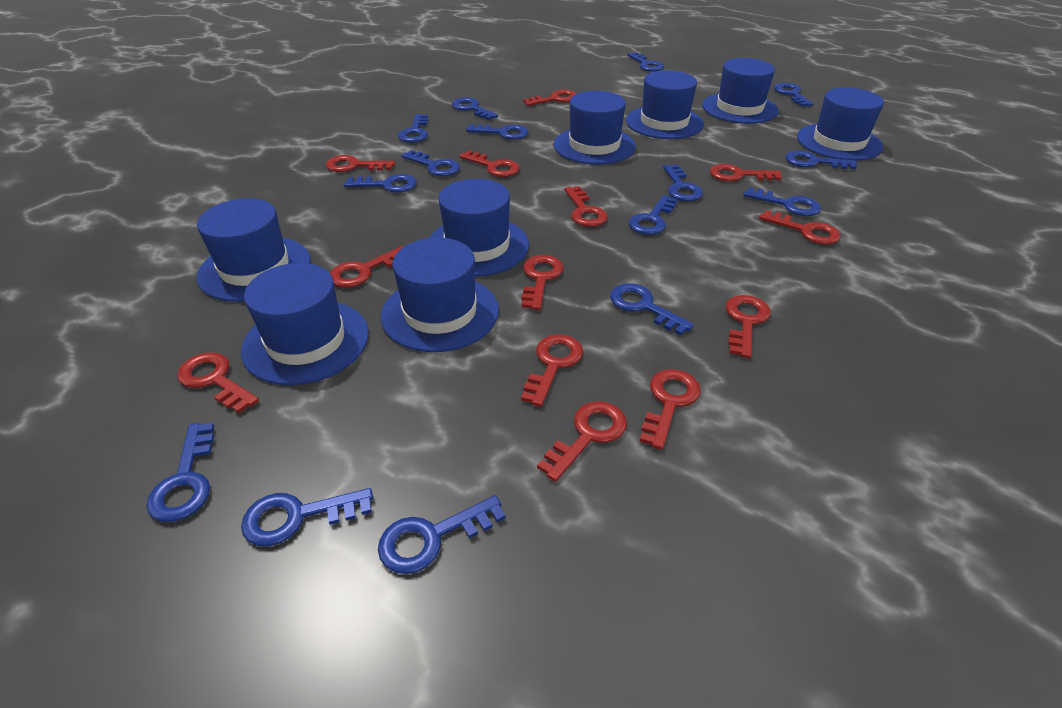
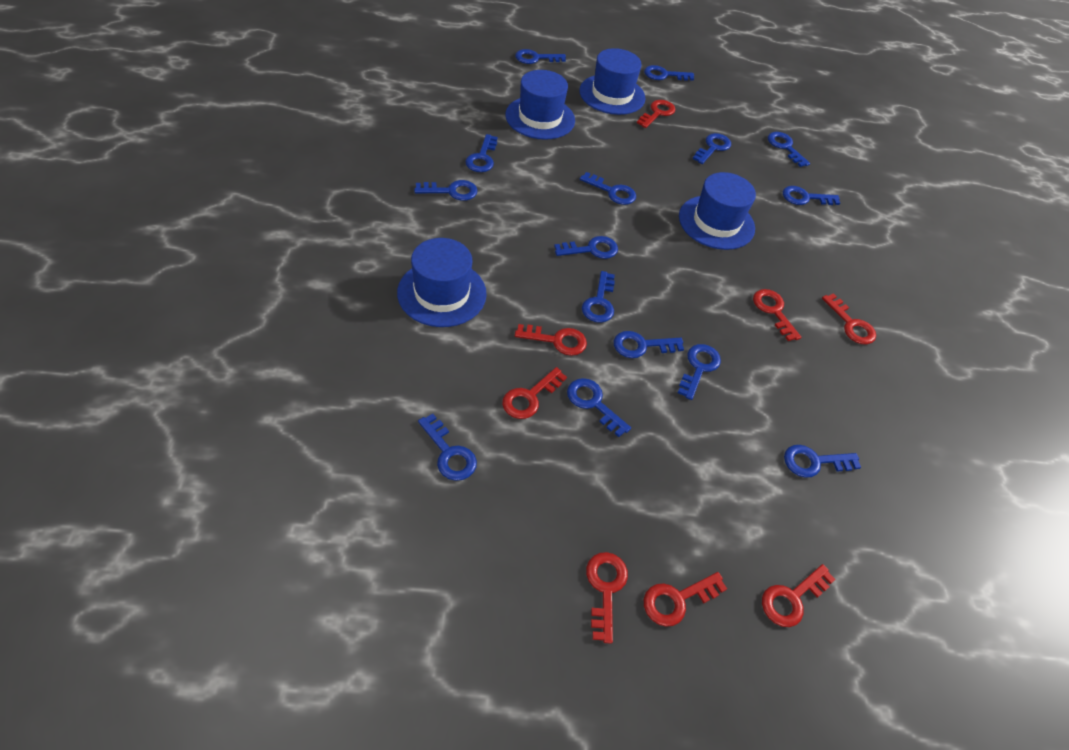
blue hat: [197,198,310,302] [241,263,369,385] [381,238,499,352] [429,179,529,276] [554,91,636,165] [626,70,704,139] [702,58,778,124] [797,87,884,161] = 8 -> [397,238,487,327] [505,70,575,140] [579,48,646,115] [679,172,756,250] = 4
red key: [177,352,259,413] [326,155,395,172] [330,246,403,288] [459,150,520,177] [521,255,564,310] [521,334,583,407] [523,90,577,106] [537,401,627,482] [565,186,608,227] [639,369,701,450] [710,164,782,182] [726,295,771,358] [759,210,841,245] = 13 -> [502,367,567,419] [515,324,587,356] [586,552,628,644] [637,100,675,128] [644,572,727,627] [753,289,801,341] [762,564,836,627] [822,293,876,345] = 8

